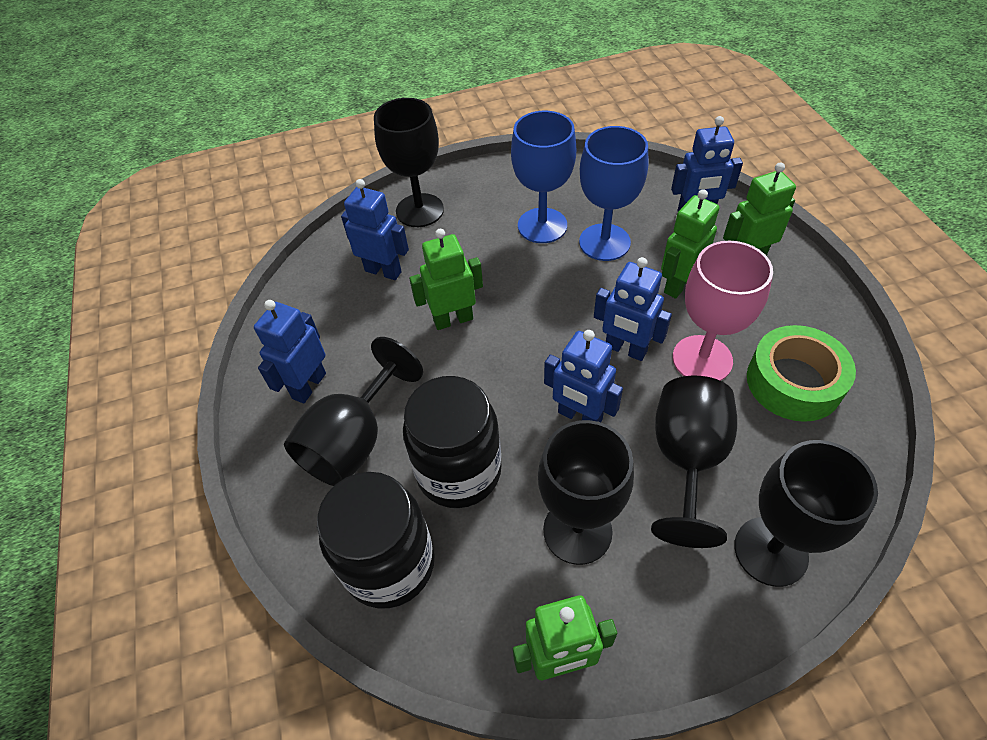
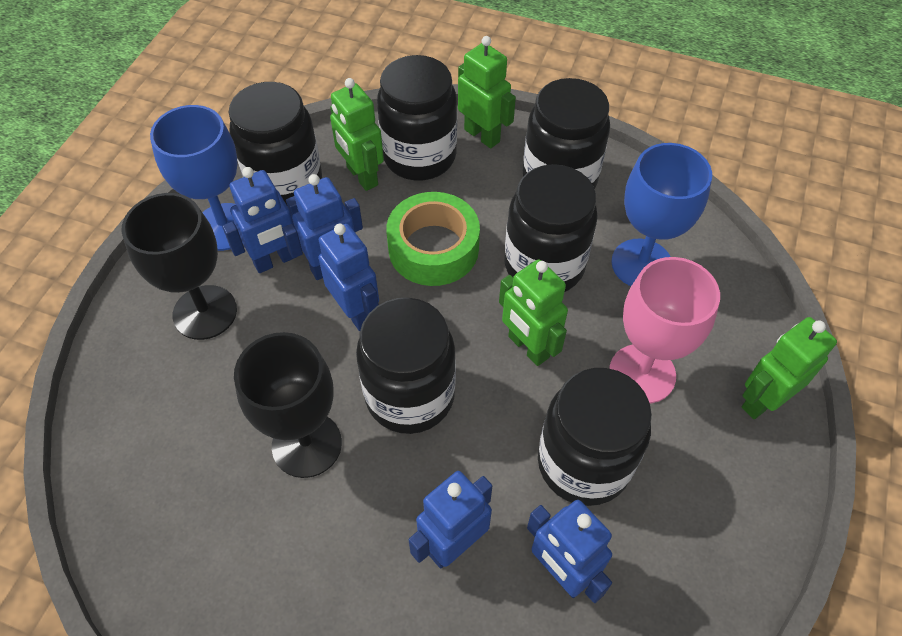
black goblet: [284,337,423,486] [374,98,444,227] [538,420,634,565] [651,376,737,548] [734,440,878,587] = 5 -> [121,193,237,340] [234,332,342,478] = 2
black jar: [317,472,434,608] [403,376,501,508] = 2 -> [228,82,322,205] [356,298,456,434] [377,55,457,180] [504,164,598,292] [523,78,610,189] [538,368,652,506] = 6

